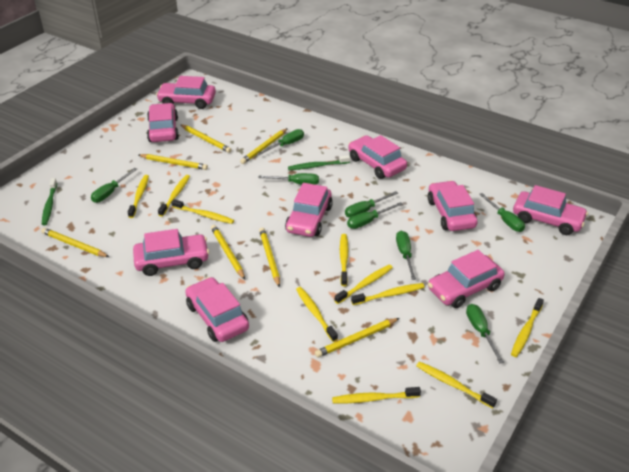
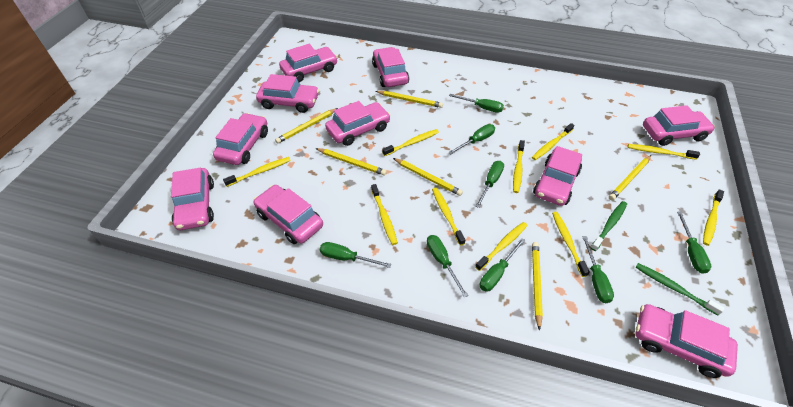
pink car: [133,229,209,276] [147,103,179,142] [156,76,216,109] [185,277,249,342] [285,183,333,237] [348,135,407,179] [428,181,478,231] [428,250,505,308] [513,185,588,235] = 9 -> [171,168,214,230] [213,113,268,165] [254,185,323,244] [256,74,319,113] [279,44,338,82] [325,101,390,146] [372,47,409,87] [533,146,582,206] [636,304,738,378] [643,105,715,146] = 10
yellow pencil: [41,228,109,257] [139,154,208,170] [180,124,232,153] [211,225,245,280] [240,128,288,164] [259,228,280,288] [315,318,399,357] = 7 -> [275,108,338,144] [316,148,387,175] [376,91,443,108] [393,158,463,196] [532,242,543,331] [609,155,651,200] = 6

